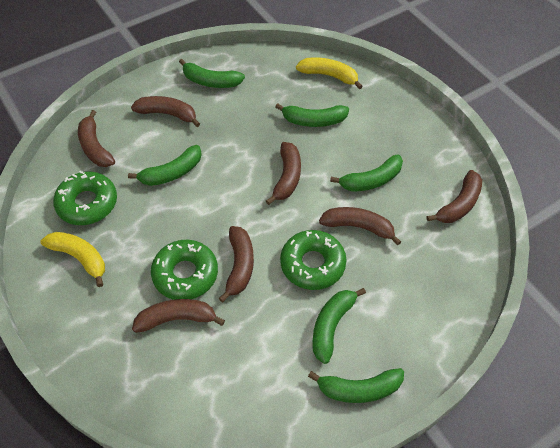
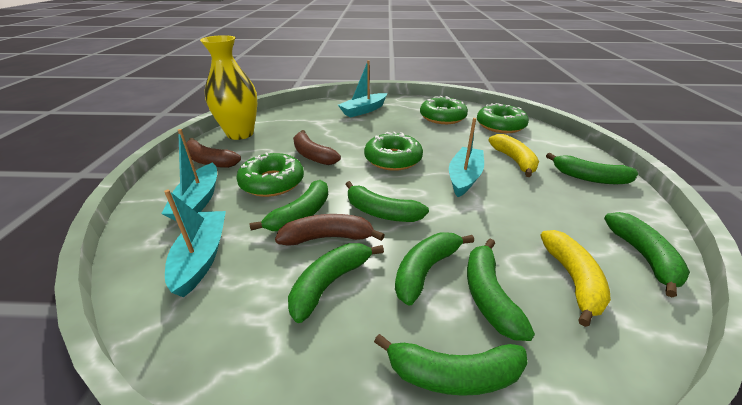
brown banana: [78,110,115,167] [131,96,200,127] [132,299,225,333] [219,226,254,303] [266,142,301,205] [319,207,401,246] [427,170,482,223] = 7 -> [186,138,241,168] [275,214,384,246] [293,130,341,165] = 3
green banana: [128,145,202,186] [179,59,245,88] [275,103,349,127] [308,368,404,403] [312,288,366,364] [330,154,403,191] = 6 -> [249,180,328,231] [288,243,384,323] [345,181,429,222] [374,334,527,396] [395,232,474,306] [467,239,535,341] [546,153,638,184] [604,212,690,297] = 8
green donut: [53,171,117,225] [151,240,218,300] [280,230,347,290] = 3 -> [236,153,304,197] [364,132,423,171] [420,96,468,124] [477,103,529,133] = 4
turquoise boat: none = 0 -> [161,129,217,221] [164,190,226,297] [338,60,387,117] [449,118,484,197] = 4
yellow vase: none = 0 -> [200,35,257,140] = 1

